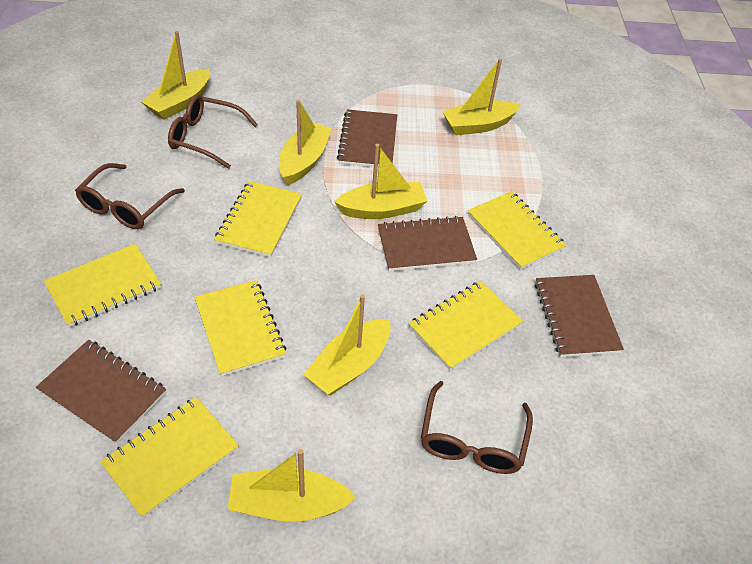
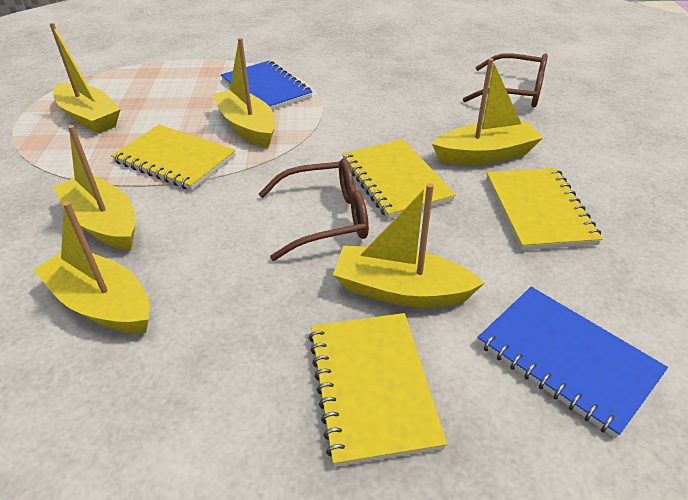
blue notebook: none = 0 -> [221,61,312,110] [477,287,668,438] = 2
brown glasses: [75,163,185,229] [168,95,258,169] [421,381,533,474] = 3 -> [259,158,369,261] [463,53,548,108] = 2
brown notebook: [36,340,166,444] [337,109,397,168] [378,216,477,271] [535,275,624,357] = 4 -> none = 0
yellow notebook: [44,244,161,327] [100,397,239,518] [194,280,286,376] [214,181,302,258] [409,281,523,370] [468,191,566,270] = 6 -> [111,125,236,191] [309,313,447,467] [342,139,456,219] [487,168,603,250] = 4

